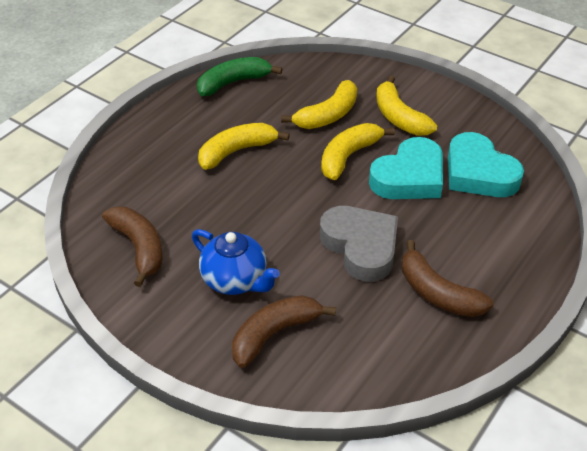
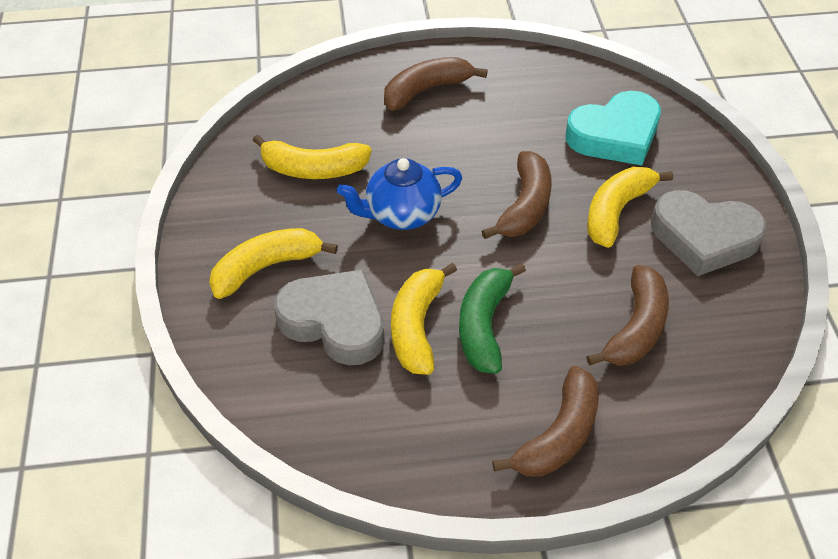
brown banana: [102,207,163,287] [232,295,336,368] [402,240,494,317] = 3 -> [384,57,488,111] [481,151,552,239] [492,366,599,476] [586,265,669,366] = 4
grey heart: [320,206,398,282] = 1 -> [274,269,385,365] [651,190,767,276] = 2
turquoise heart: [369,137,443,199] [448,132,524,197] = 2 -> [565,91,661,166] = 1

